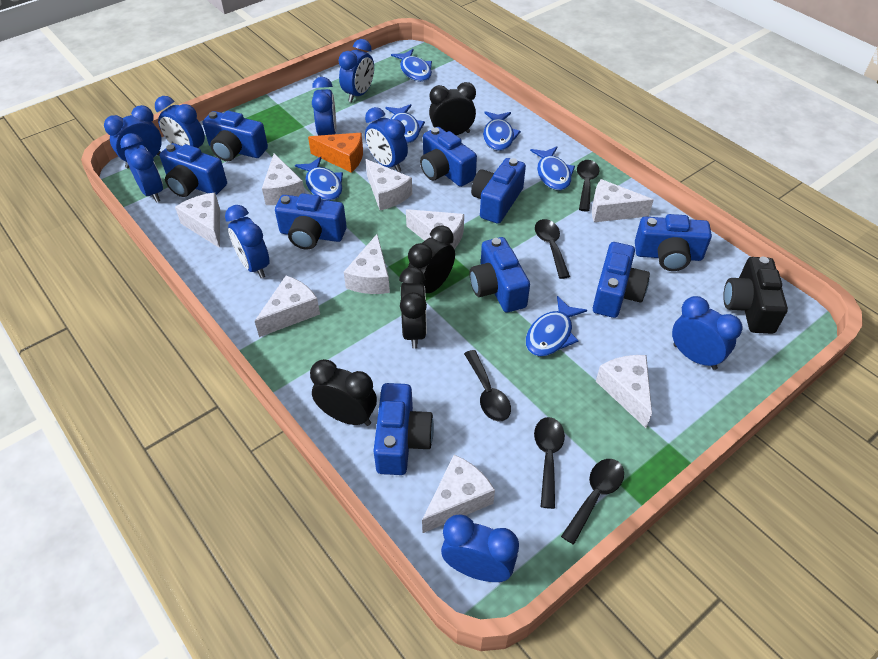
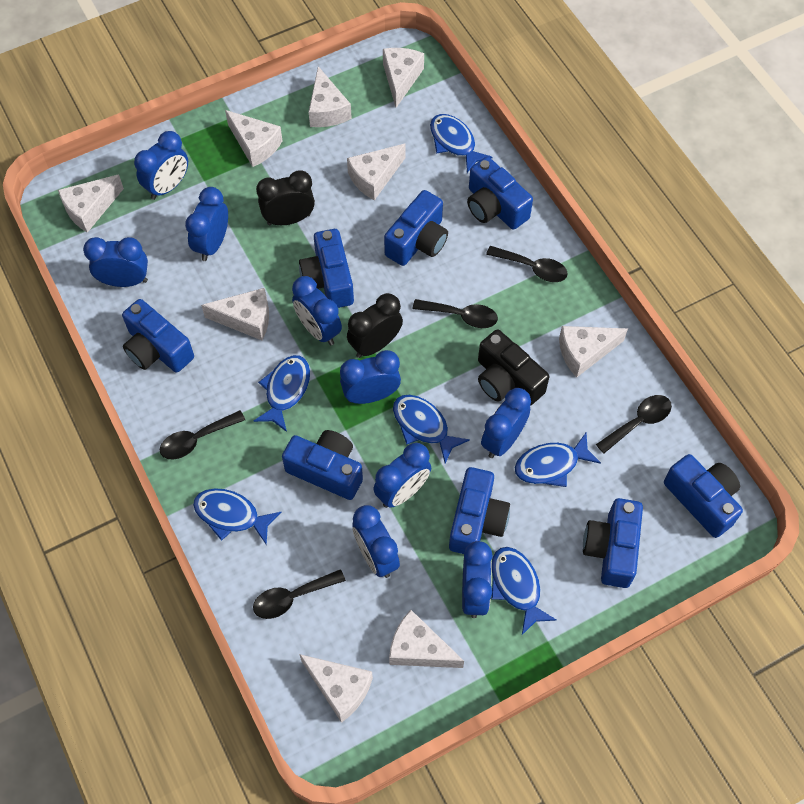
black clock: [310,359,377,426] [399,267,427,349] [408,225,455,293] [429,82,476,135] = 4 -> [256,170,315,225] [347,293,403,358] = 2
blue camera: [160,143,227,197] [203,111,268,161] [275,193,347,250] [373,383,434,475] [420,127,477,187] [470,237,530,312] [471,158,526,224] [593,242,650,318] [635,214,712,271] = 9 -> [122,299,194,373] [282,430,363,500] [299,229,354,308] [384,190,448,266] [449,467,510,554] [467,157,533,230] [583,498,643,588] [664,454,743,538] = 8
orange cheese: [308,133,363,173] = 1 -> none = 0

